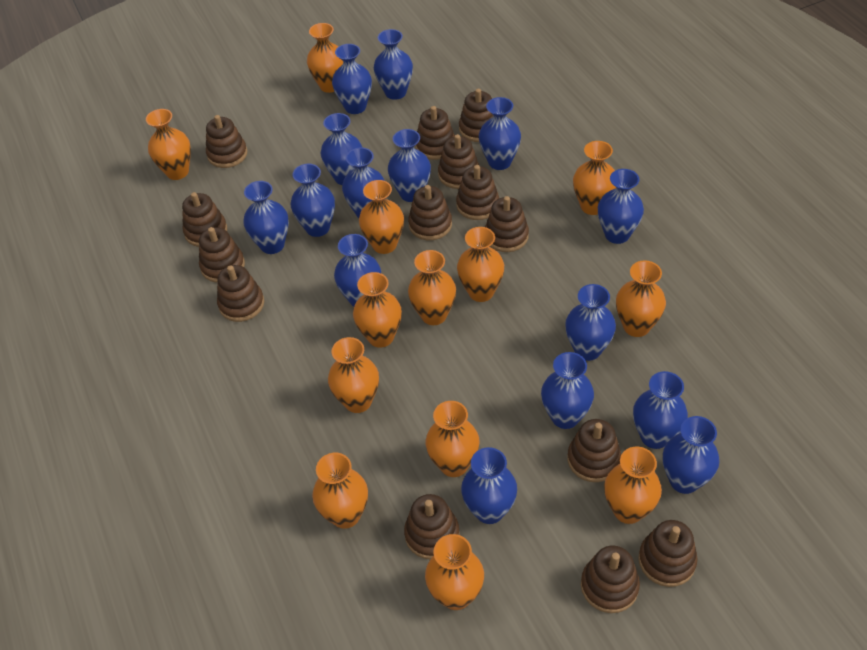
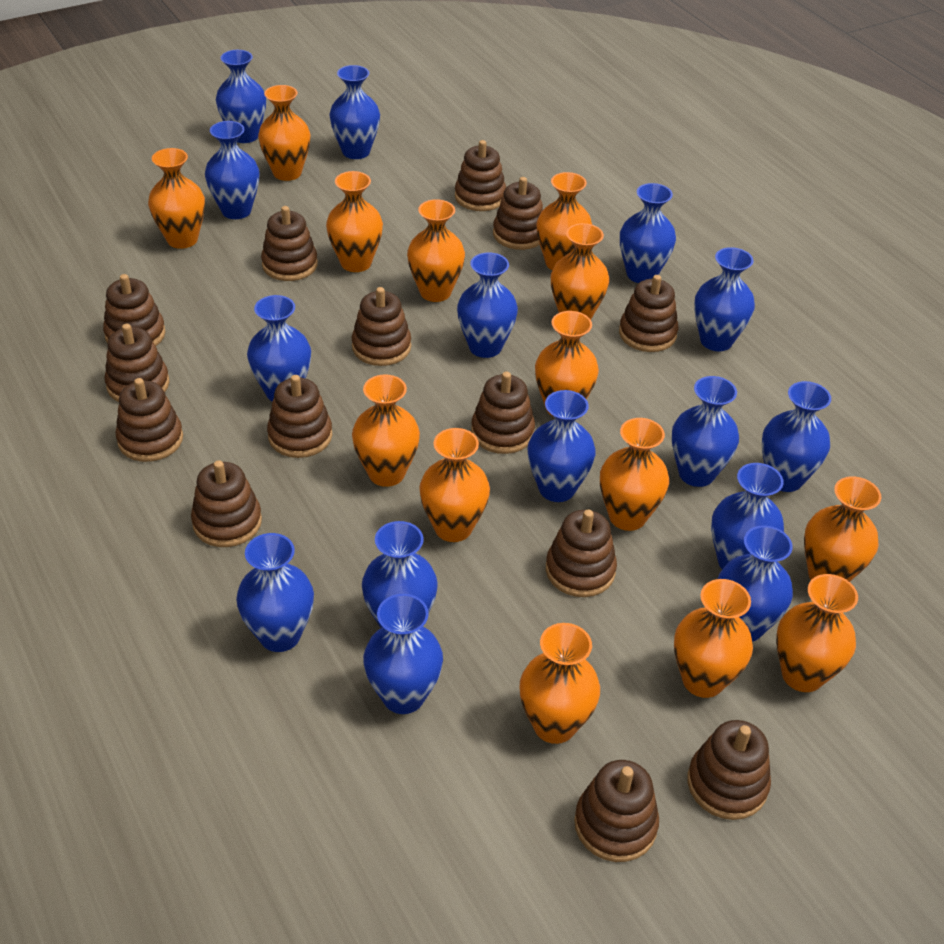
orange vase: [146,109,191,180] [307,23,343,93] [312,453,368,529] [328,337,379,413] [353,272,402,348] [359,180,404,254] [408,250,456,325] [425,534,484,610] [426,401,480,477] [457,227,504,302] [573,141,616,215] [604,447,662,524] [616,260,666,337] = 13 -> [148,148,205,249] [258,85,311,181] [326,171,383,272] [352,374,420,487] [407,199,465,302] [419,428,490,542] [520,623,600,744] [535,311,599,417] [536,172,592,270] [551,223,609,320] [600,418,669,531] [674,579,753,698] [776,574,858,692] [804,476,881,582] = 14

